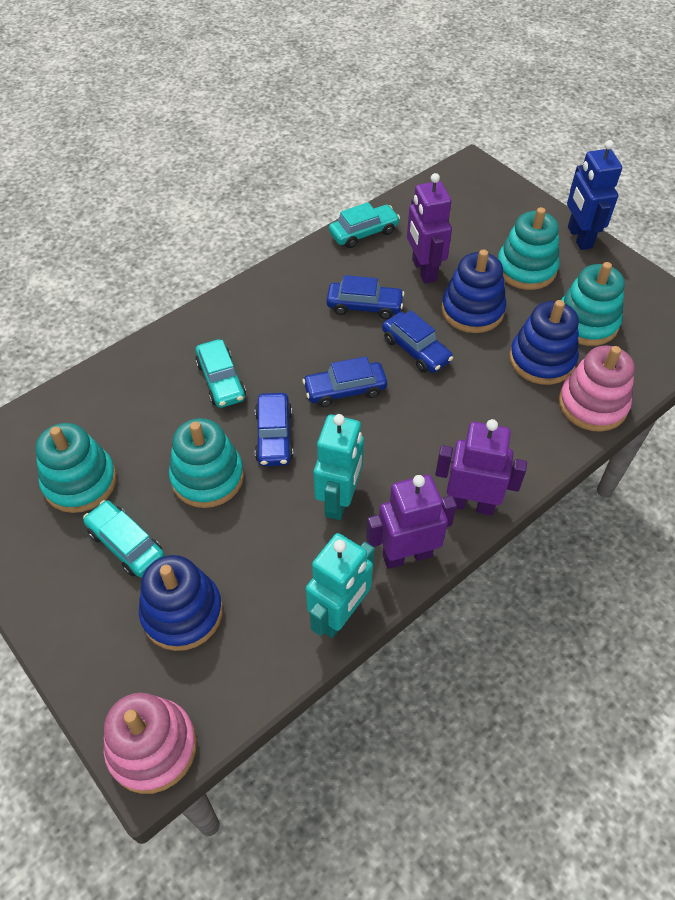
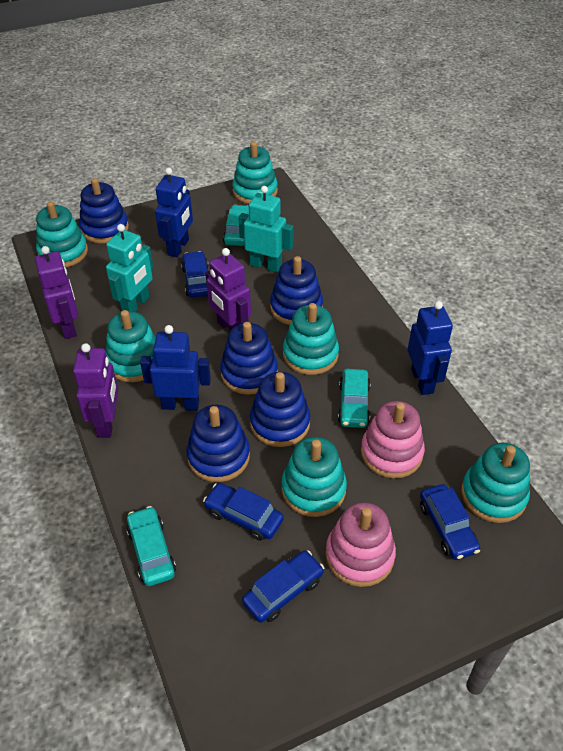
blue robot: [567,140,622,250] = 1 -> [140,325,211,411] [155,168,193,257] [408,301,453,395] = 3
blue stacking toy: [139,555,223,651] [441,249,506,333] [509,300,579,385] = 3 -> [79,178,129,244] [186,405,250,482] [220,322,278,395] [250,372,311,447] [270,256,323,325] = 5
turquoise stacking toy: [35,423,117,513] [169,418,244,508] [498,207,559,290] [561,262,625,346] = 4 -> [36,201,88,268] [106,310,156,382] [232,142,278,204] [282,437,347,517] [283,303,339,375] [461,443,530,523] = 6

